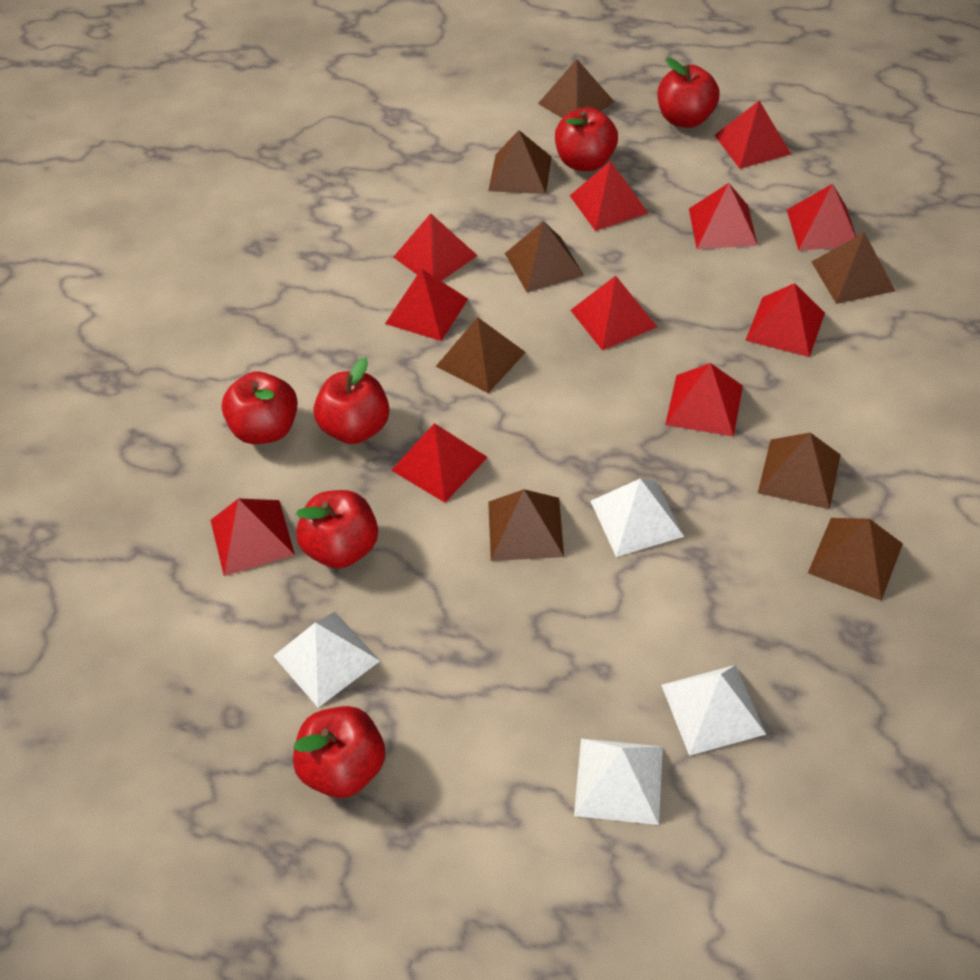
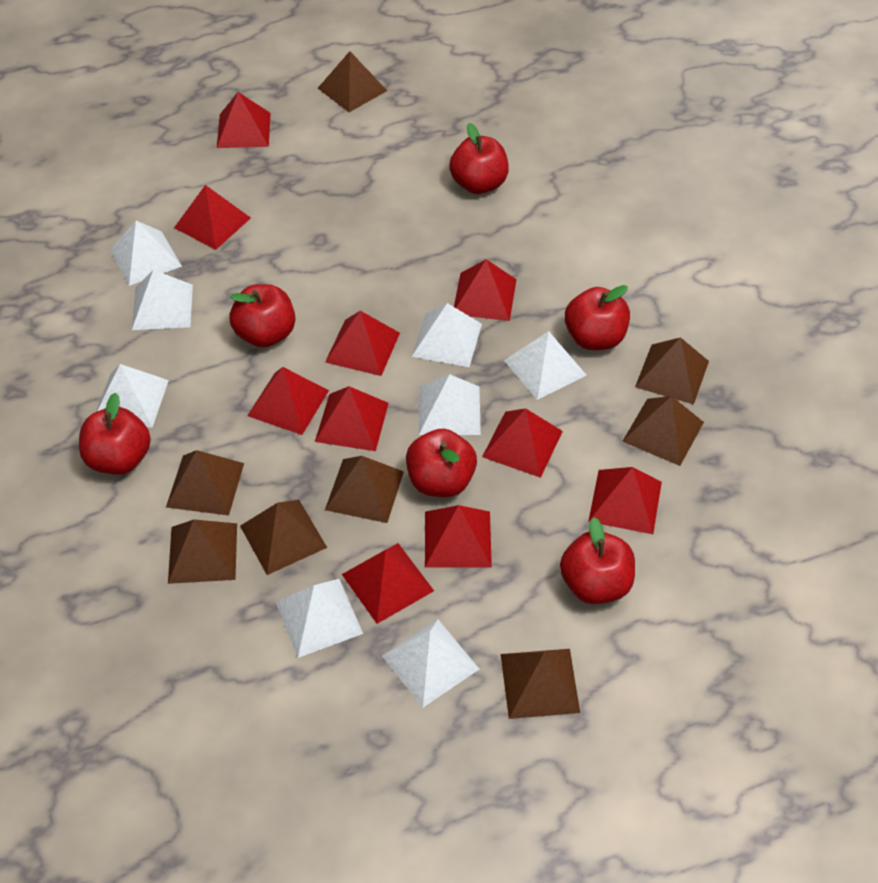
red pyramid: [211,498,295,576] [385,269,468,341] [391,423,488,503] [393,213,478,281] [570,160,648,231] [570,276,657,351] [665,363,743,437] [689,183,758,249] [714,100,791,169] [745,283,825,357] [787,184,856,251] = 11 -> [174,185,251,250] [217,92,271,148] [247,367,329,435] [315,386,389,451] [325,311,400,376] [342,543,434,624] [425,505,492,568] [454,259,517,321] [482,408,563,478] [588,467,662,534] = 10
white pyramid: [274,612,380,707] [574,738,663,825] [590,478,684,557] [661,665,766,756] = 4 -> [96,364,169,428] [110,221,182,286] [132,270,193,330] [275,579,363,658] [382,619,479,708] [411,303,482,367] [419,374,481,435] [504,331,586,400] = 8

